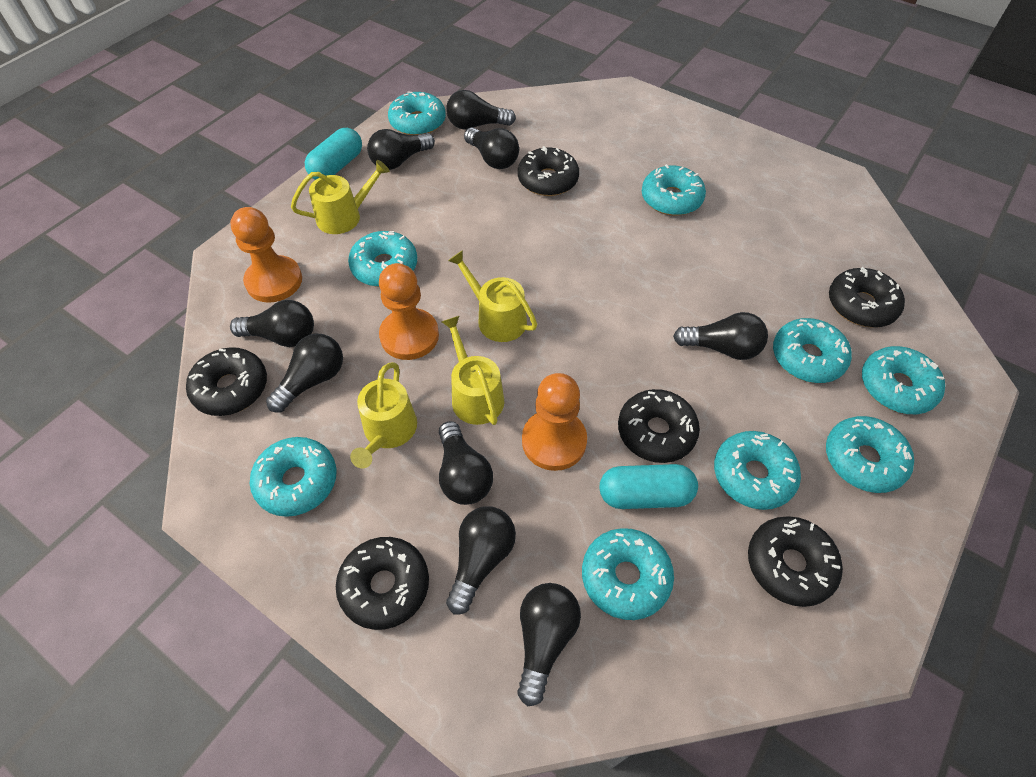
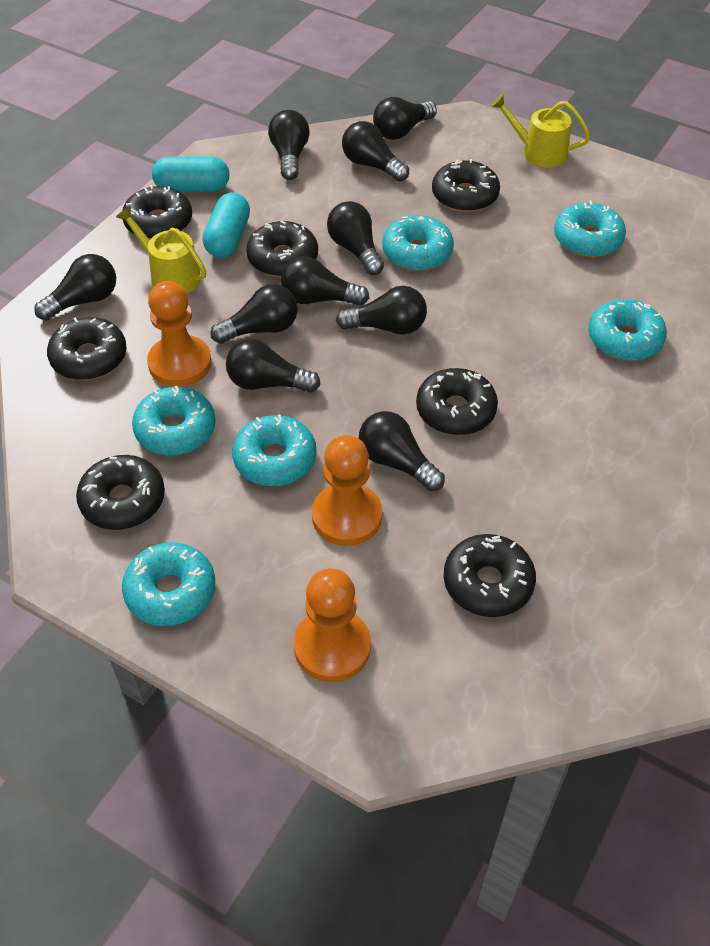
black donut: [186,347,267,416] [336,537,429,630] [518,146,579,196] [618,389,700,463] [748,516,843,607] [829,267,905,328] = 6 -> [47,317,127,380] [76,455,165,530] [122,185,192,239] [246,221,318,277] [416,368,498,435] [432,159,500,212] [444,534,536,617] = 7
black light bulb: [230,300,314,347] [266,334,343,412] [367,129,435,170] [439,421,493,505] [446,90,516,130] [446,506,516,614] [464,127,519,169] [517,583,581,707] [673,312,768,360] = 9 -> [34,254,116,321] [211,284,298,344] [226,339,321,393] [268,110,310,180] [281,256,369,306] [327,201,384,275] [336,286,427,335] [342,121,409,182] [359,411,445,491] [373,97,437,140] = 10
turquoise donut: [250,437,336,517] [348,231,417,287] [388,92,446,135] [582,528,674,620] [642,164,706,216] [714,431,801,510] [773,318,852,383] [826,416,914,493] [862,346,945,414] = 9 -> [122,542,215,626] [132,386,216,455] [232,414,316,486] [382,215,454,271] [554,201,626,257] [588,299,667,361] = 6
yellow watering can: [291,160,390,234] [350,362,417,468] [441,316,504,425] [448,250,537,342] = 4 -> [116,206,206,293] [491,94,591,168] = 2

